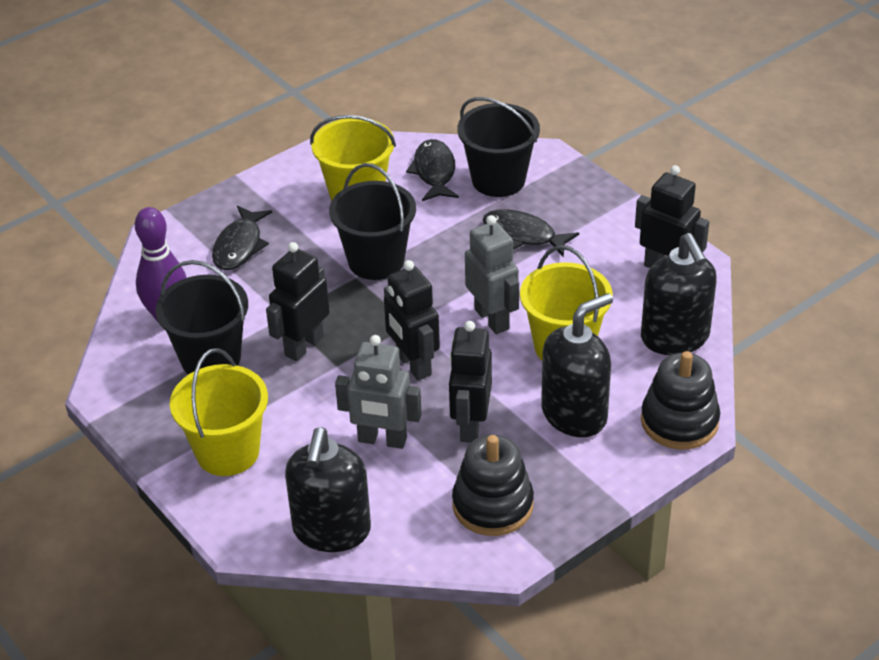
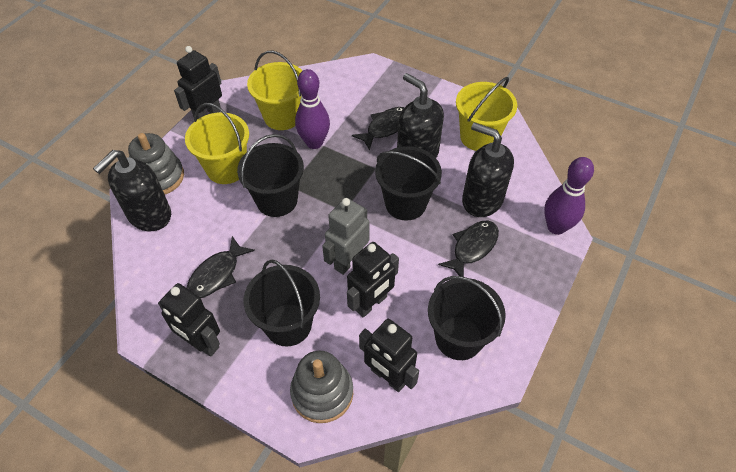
black bucket: [155,260,248,375] [329,163,416,280] [458,97,540,197] = 3 -> [237,134,304,217] [244,260,320,346] [375,146,442,220] [428,276,506,360] = 4
black stacking toy: [452,435,534,536] [641,351,720,450] = 2 -> none = 0
grey robot: [335,335,422,449] [465,215,519,334] = 2 -> [322,198,369,275] = 1
grey stacking toy: none = 0 -> [128,133,184,194] [290,351,353,423] = 2
purple bowling pin: [135,207,187,323] = 1 -> [295,69,330,149] [544,157,594,235] = 2

